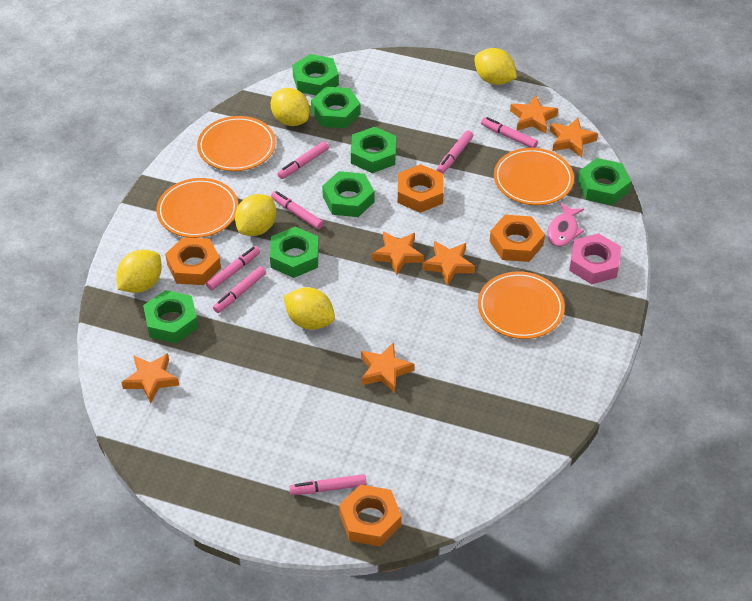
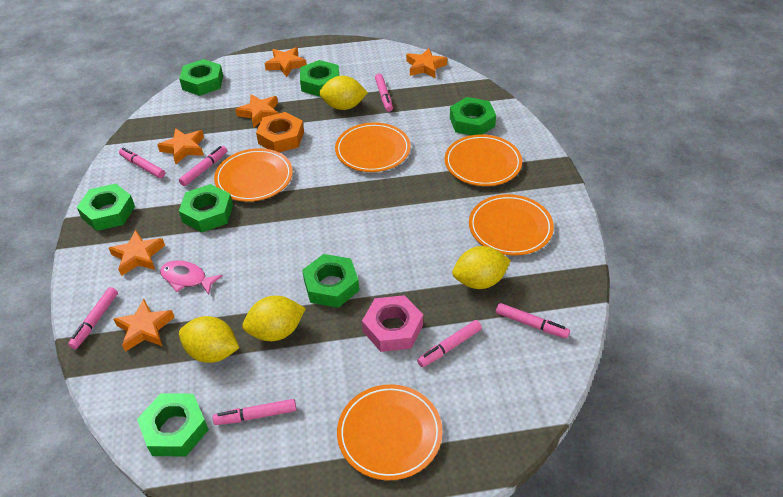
orange nut: [165,237,221,285] [339,484,402,547] [398,164,444,213] [490,215,545,262] = 4 -> [256,112,304,152] = 1
orange plate: [156,178,238,238] [197,116,276,171] [478,271,565,339] [494,148,574,205] = 4 -> [214,148,293,202] [335,122,411,172] [337,384,443,480] [445,135,522,186] [469,194,554,255] = 5
yellow lemon: [117,250,162,293] [235,194,276,236] [271,88,310,126] [284,287,335,330] [474,48,517,85] = 5 -> [179,316,239,363] [242,296,306,341] [319,76,368,110] [452,246,511,289] = 4

